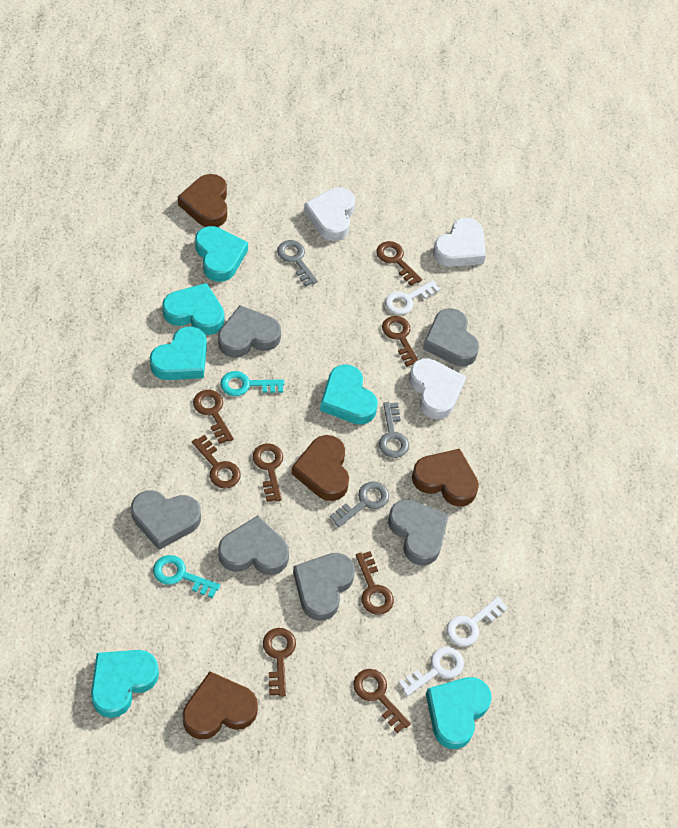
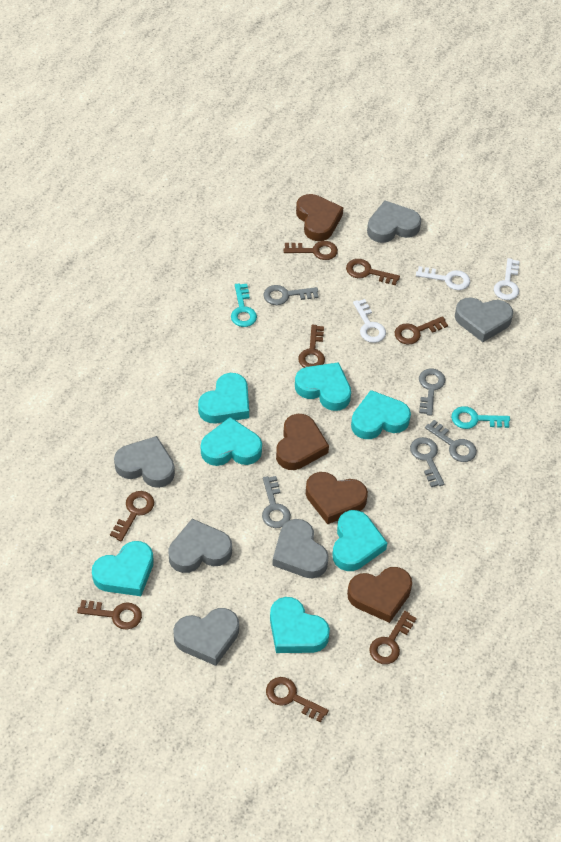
grey key: [277,240,318,286] [330,482,389,527] [379,402,409,458] = 3 -> [262,476,291,528] [263,285,318,305] [410,437,444,487] [419,369,445,416] [425,420,477,462] = 5
turquoise heart: [91,650,159,718] [150,326,207,380] [162,283,224,335] [195,226,248,282] [320,364,378,425] [426,677,492,749] = 6 -> [92,541,154,596] [198,373,249,423] [201,417,262,466] [270,597,330,653] [295,362,351,411] [332,510,387,571] [351,390,411,439] = 7
white heart: [304,187,355,241] [409,358,466,419] [433,218,486,267] = 3 -> none = 0

